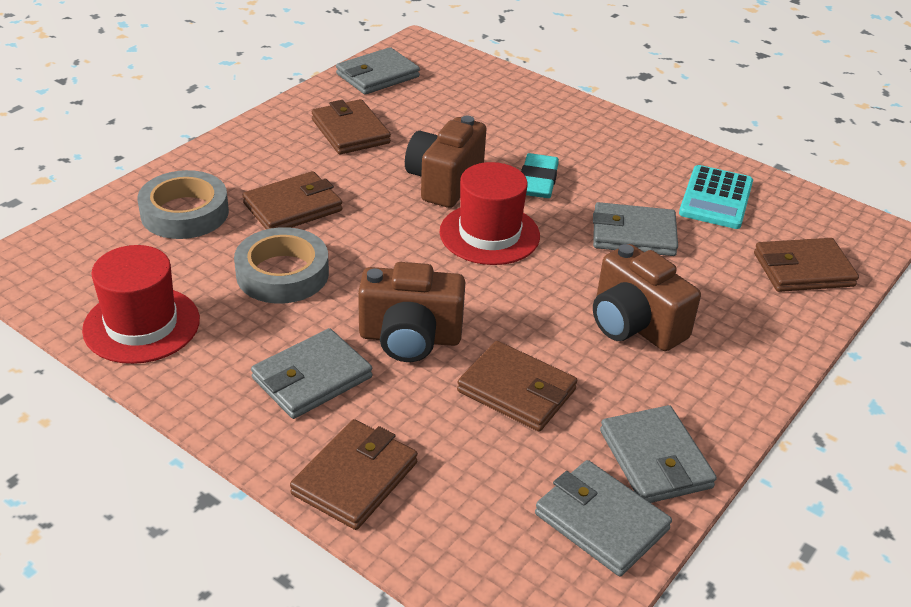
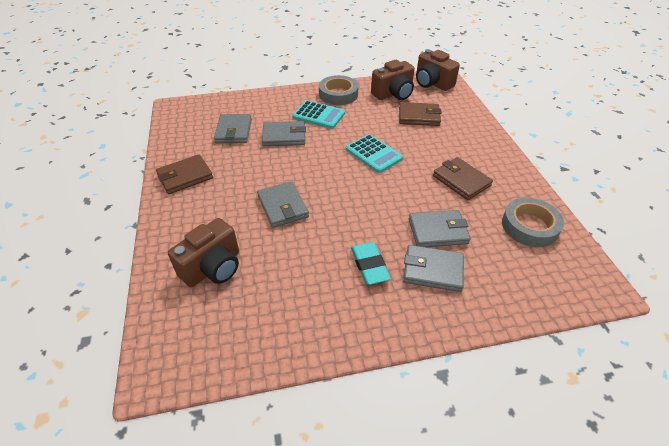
brown wallet: [243,171,342,229] [290,419,418,530] [311,99,391,154] [457,341,577,431] [754,238,859,292] = 5 -> [156,154,213,194] [399,102,442,126] [433,157,493,200] = 3
red hat: [82,245,200,364] [440,162,540,265] = 2 -> none = 0
turquoise calculator: [679,165,753,229] = 1 -> [292,100,345,129] [346,134,403,173] = 2

